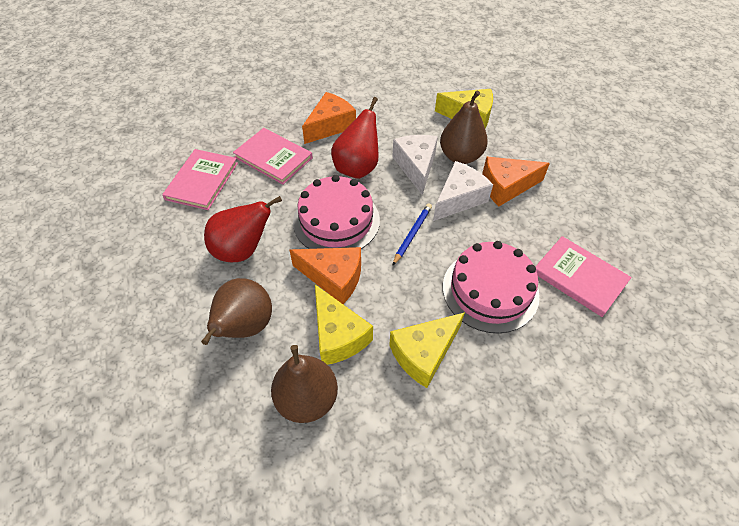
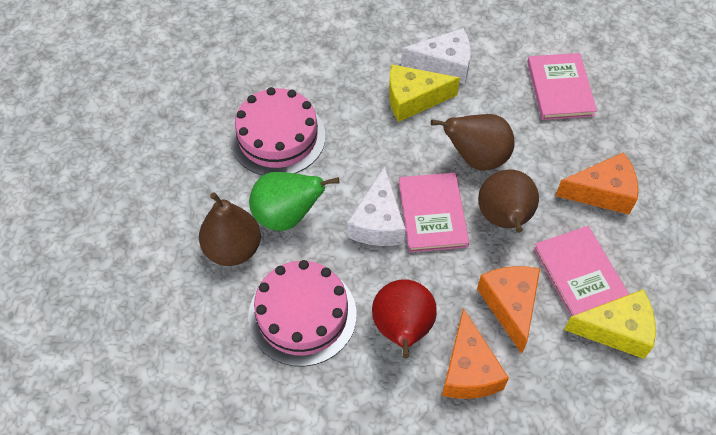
blue pencil: [392,203,432,266] = 1 -> none = 0
green pear: none = 0 -> [249,172,339,231] = 1
red pear: [204,196,282,262] [331,97,378,179] = 2 -> [372,279,437,358] = 1
yellow cheese: [315,285,373,365] [389,312,465,388] [435,89,493,128] = 3 -> [389,64,460,122] [564,289,656,359] = 2

